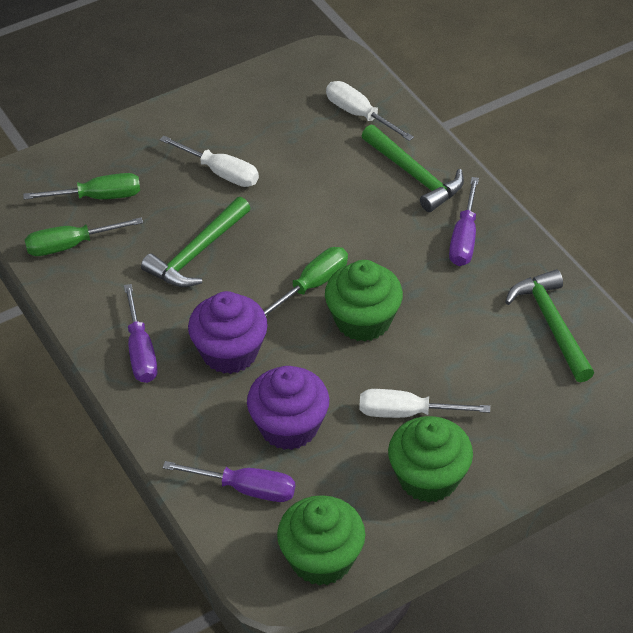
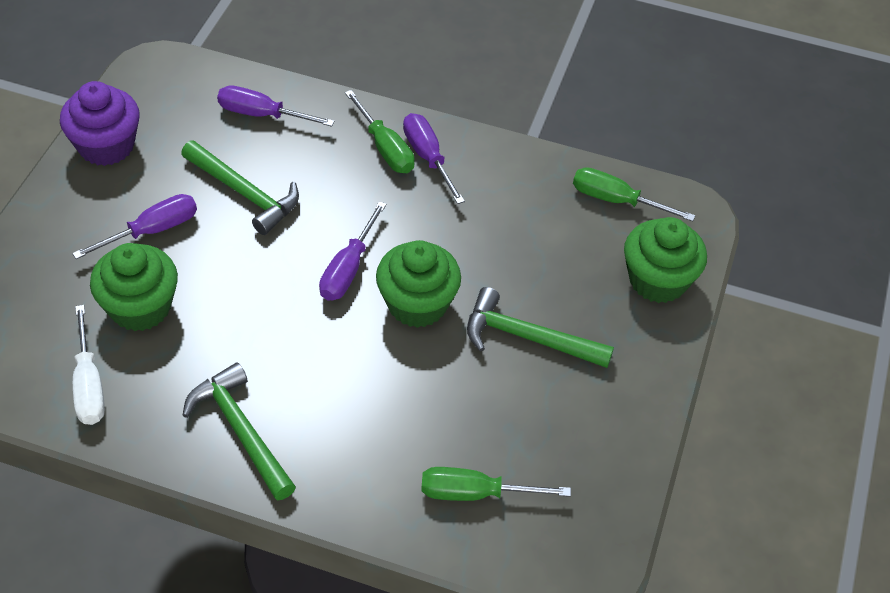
purple cupcake: [188,291,268,374] [247,366,329,450] = 2 -> [60,81,139,166] = 1
purple screwdriver: [124,284,158,383] [163,461,295,502] [449,177,479,266] = 3 -> [72,194,197,259] [217,85,335,127] [319,201,387,301] [403,113,465,204] = 4
white screwdriver: [159,135,259,187] [326,81,414,141] [359,389,490,418] = 3 -> [73,305,105,425] = 1

